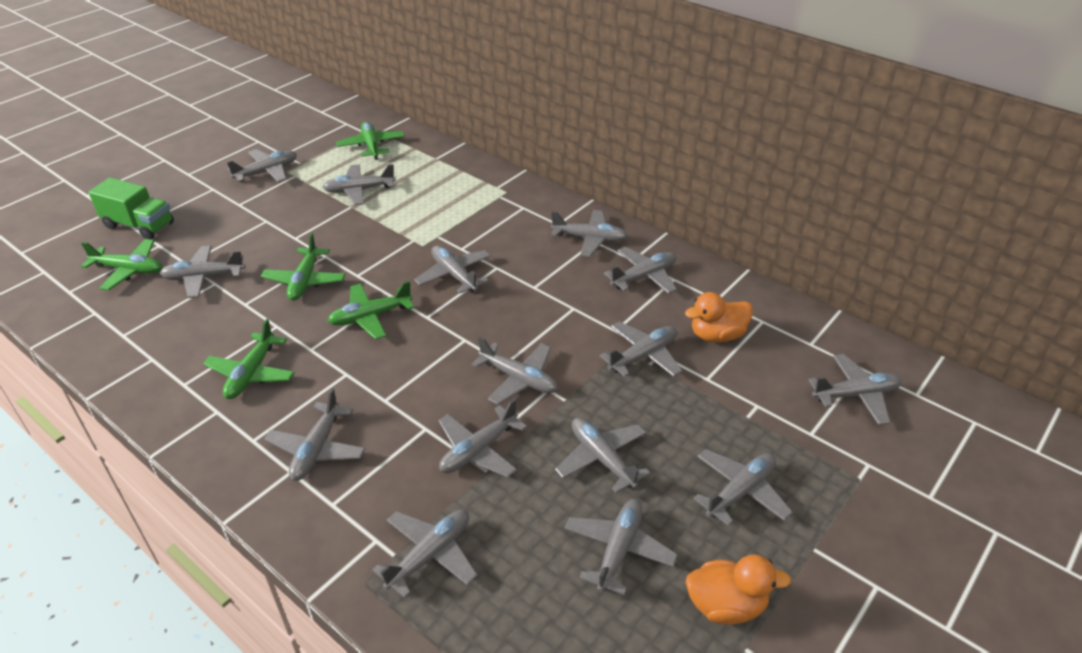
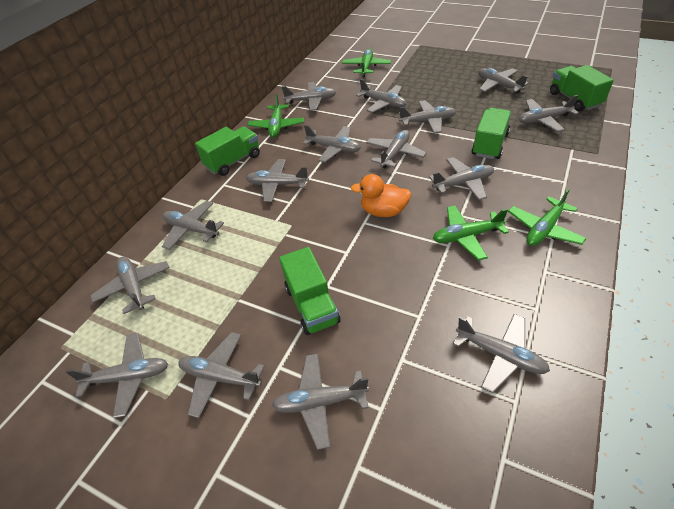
green plane: [81,239,162,290] [203,319,295,399] [261,233,345,301] [328,281,414,340] [336,121,405,160] = 5 -> [248,94,304,138] [342,49,391,77] [433,205,509,261] [508,189,586,246] = 4
green truck: [89,177,174,240] = 1 -> [195,126,260,176] [279,247,341,335] [471,108,511,159] [550,65,614,111] = 4
orange duck: [685,292,753,343] [686,554,791,625] = 2 -> [351,174,411,217] = 1

